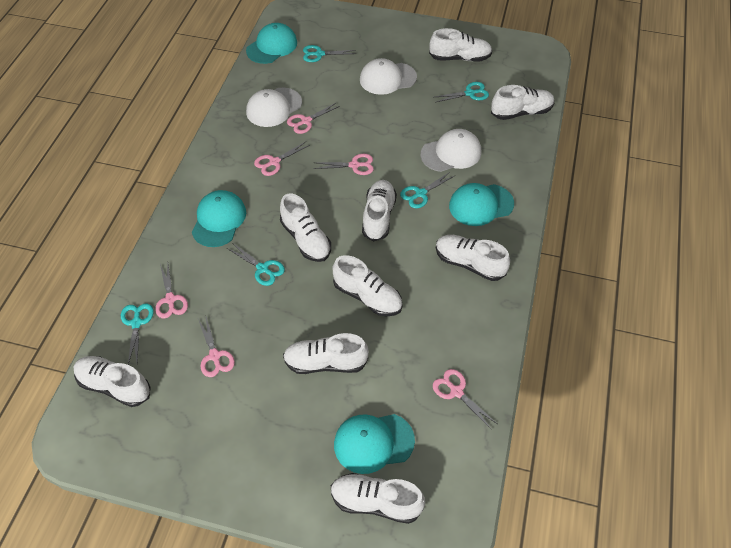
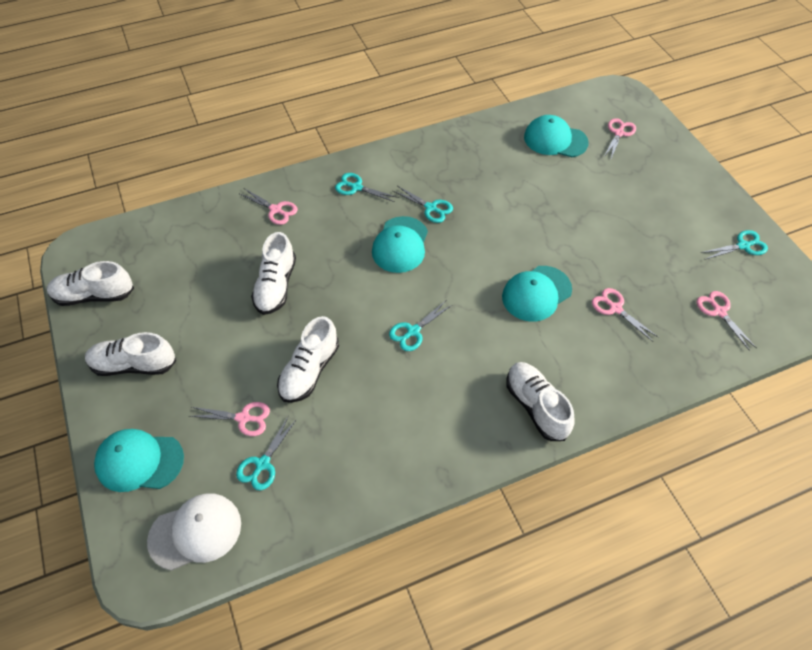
pink scissors: [155,264,188,319] [198,317,235,377] [254,142,310,176] [287,103,340,134] [313,154,374,175] [433,369,497,430] = 6 -> [190,402,270,436] [240,188,298,225] [592,288,659,342] [604,118,636,158] [697,291,757,351] = 5
white cap: [246,88,302,127] [360,58,417,95] [421,129,481,172] = 3 -> [147,493,241,571] = 1
white shoe: [74,356,151,407] [280,193,331,262] [283,333,369,374] [331,473,425,524] [333,255,403,316] [362,180,397,241] [429,28,492,61] [436,235,510,281] [491,85,555,120] = 9 -> [47,261,134,306] [85,332,176,376] [251,232,296,315] [277,316,339,403] [506,362,575,441] = 5

